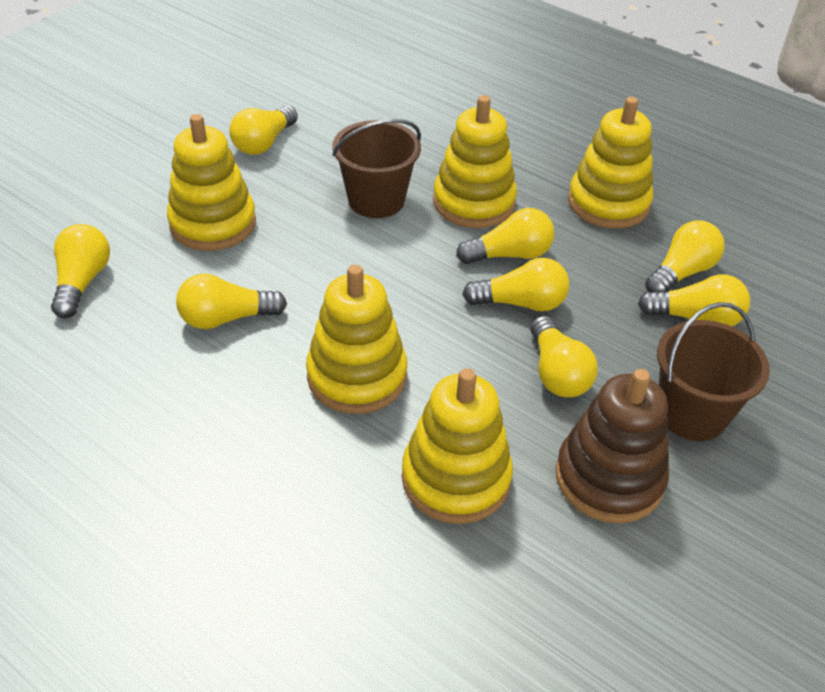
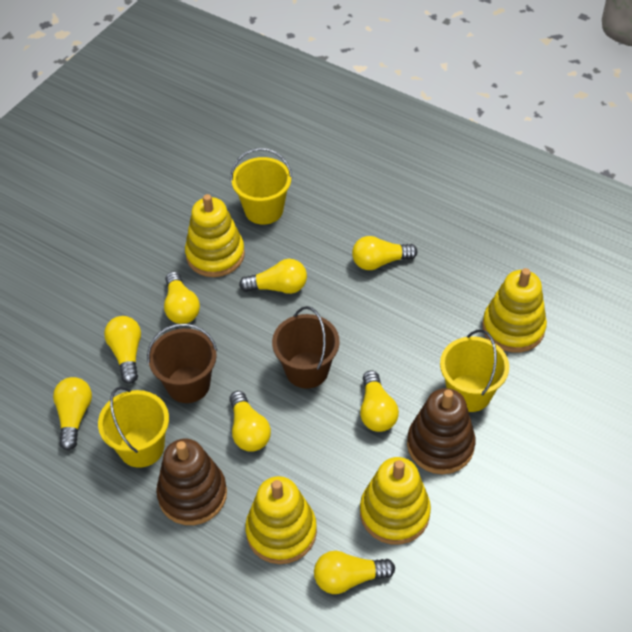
brown stacking toy: [556,369,669,523] = 1 -> [156,439,227,525] [407,388,476,474] = 2
yellow bucket: none = 0 -> [98,386,169,468] [230,148,292,225] [440,330,509,412] = 3
yellow stacking toy: [167,114,256,251] [306,265,407,414] [402,368,513,524] [433,95,517,228] [568,97,653,228] = 5 -> [185,194,245,277] [245,476,317,564] [360,457,431,545] [482,268,547,353] = 4

